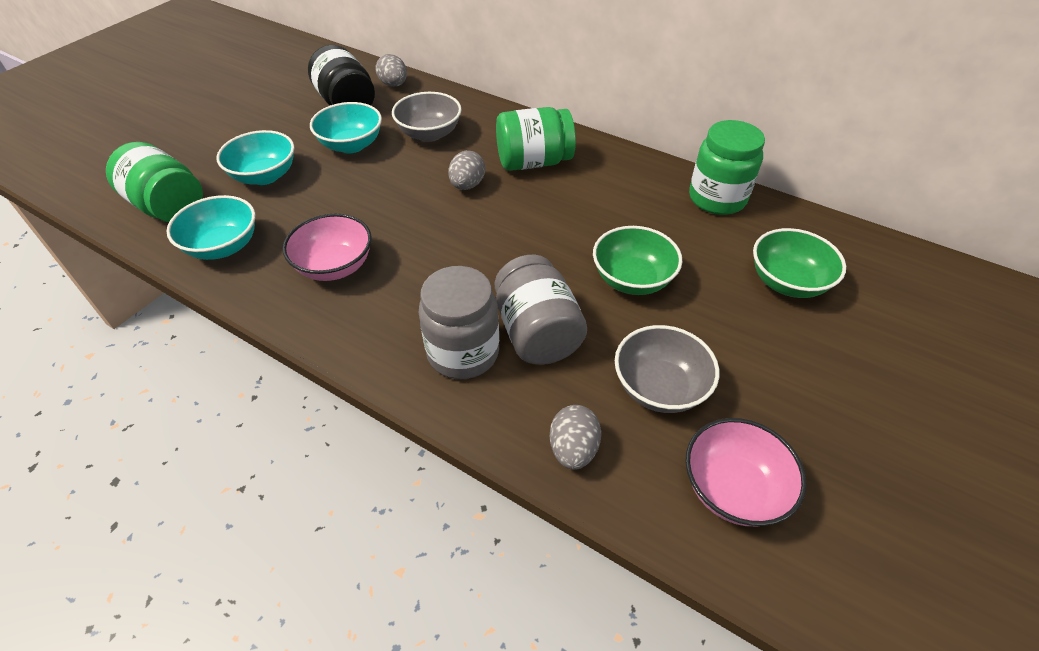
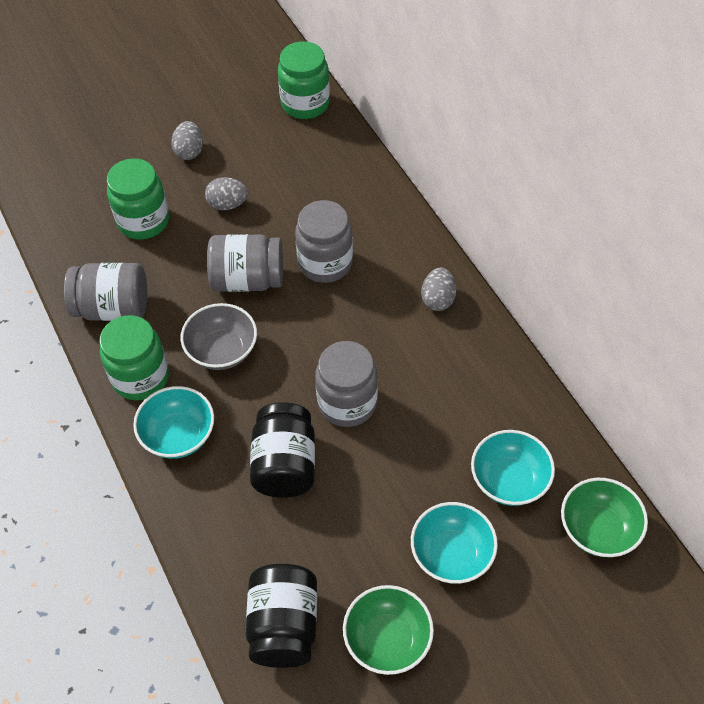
black jar: [308,45,375,106] = 1 -> [246,564,317,668] [250,402,315,498] = 2
grey bowl: [392,92,462,142] [615,325,719,413] = 2 -> [180,303,257,370] = 1
grey jar: [419,266,499,379] [494,255,587,365] = 2 -> [64,263,147,321] [207,234,283,292] [295,200,353,283] [315,341,378,427] = 4
pink bowl: [283,214,372,281] [685,418,806,526] = 2 -> none = 0

